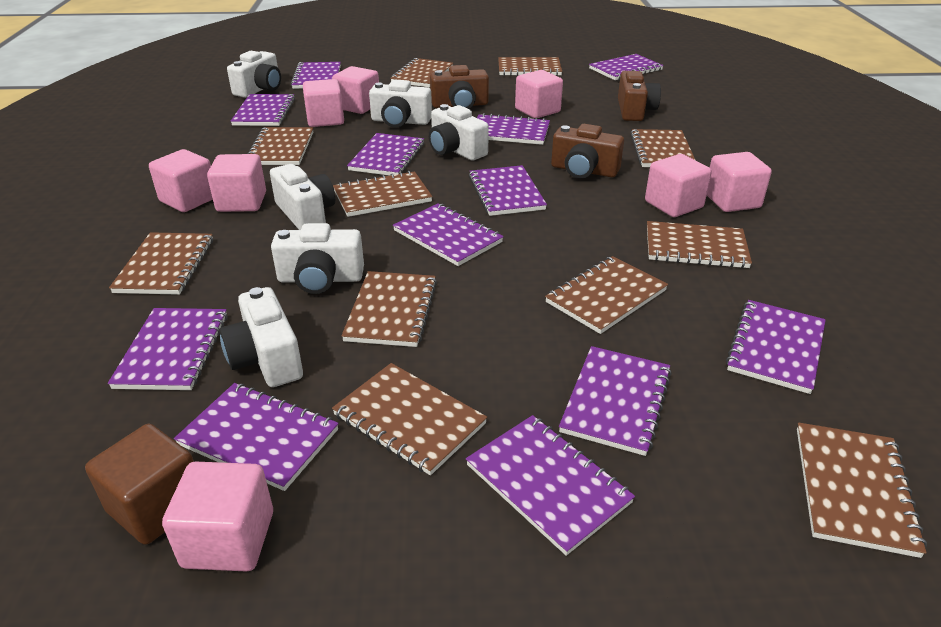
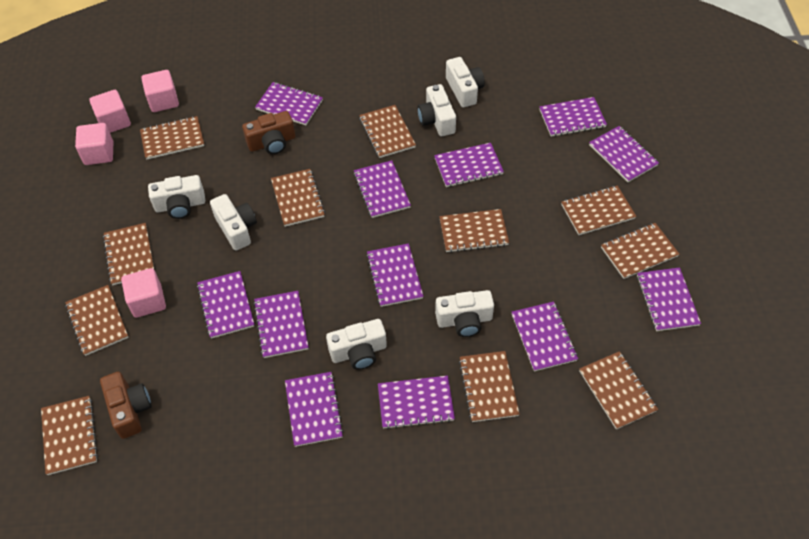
brown camera: [430,65,489,109] [551,124,624,179] [618,71,661,121] = 3 -> [100,372,152,439] [242,111,295,154] = 2
brown cube: [85,424,194,545] = 1 -> none = 0
pink cube: [149,149,213,212] [162,462,273,571] [207,154,266,212] [303,79,344,127] [332,66,379,114] [515,70,563,118] [645,154,712,217] [707,152,772,212] = 8 -> [75,123,113,165] [89,90,131,133] [121,268,166,318] [141,70,179,112] = 4

